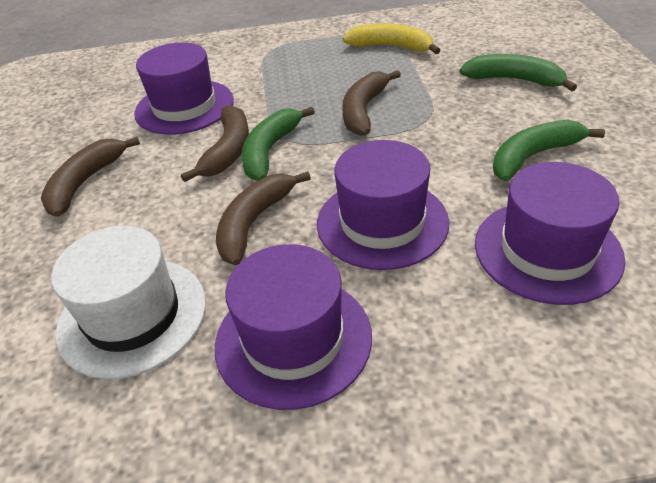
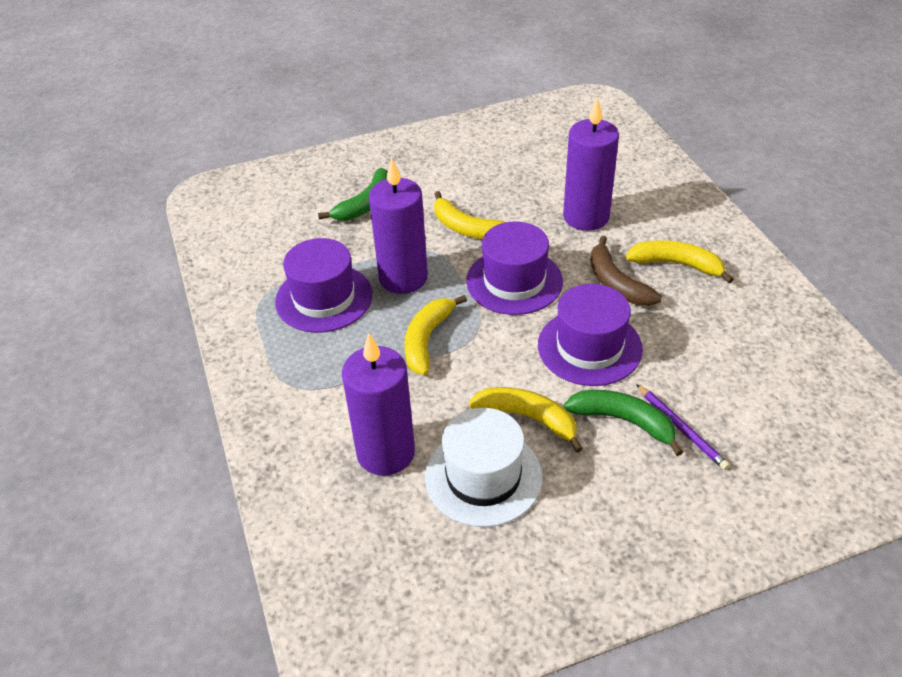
brown banana: [41,137,140,217] [181,105,249,182] [216,171,311,265] [342,70,401,136] = 4 -> [590,236,662,306] = 1
green banana: [241,107,315,181] [460,54,577,91] [493,120,605,181] = 3 -> [318,168,388,221] [564,390,683,456] = 2
purple candle: none = 0 -> [342,333,415,476] [369,158,428,294] [563,97,619,231] = 3
purple hat: [134,42,234,134] [215,244,372,410] [317,140,449,270] [475,162,625,305] = 4 -> [275,238,373,333] [466,222,563,315] [538,284,643,386] = 3
purple pencil: none = 0 -> [636,384,730,470] = 1
yellow banana: [343,23,440,54] = 1 -> [404,295,467,375] [434,191,505,239] [469,387,583,453] [626,240,734,283] = 4

